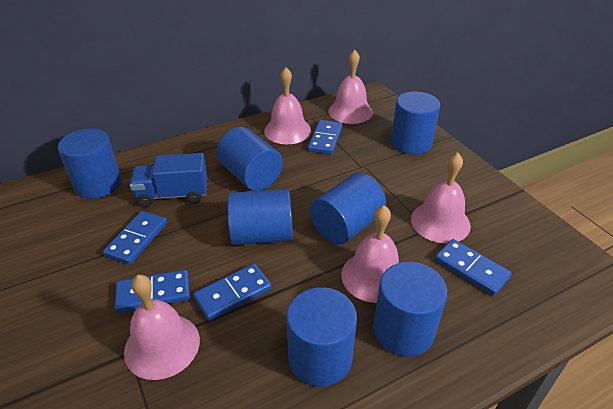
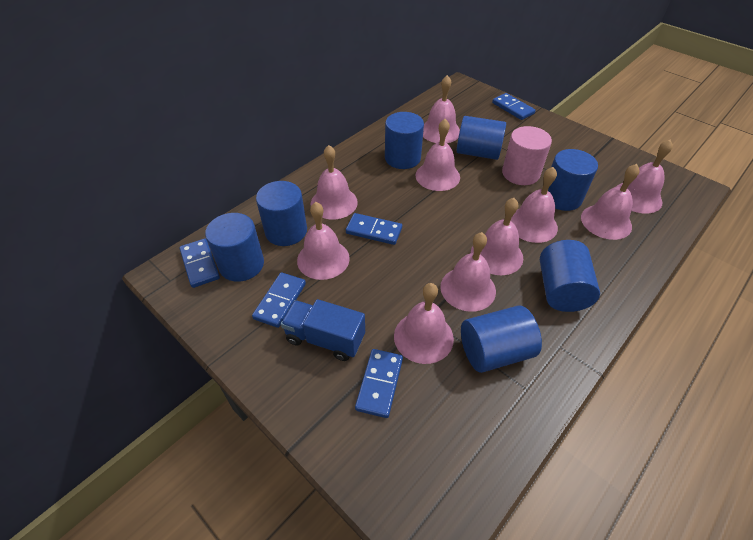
pink bell: [124,275,200,380] [264,67,311,144] [328,50,373,124] [341,205,399,303] [411,152,471,243] = 5 -> [297,202,350,280] [311,145,358,219] [394,283,454,364] [416,119,460,191] [423,75,460,143] [440,232,496,312] [471,198,523,275] [510,167,558,243] [581,164,640,240] [616,140,673,214] = 10
pink cylinder: none = 0 -> [502,126,552,185] = 1

